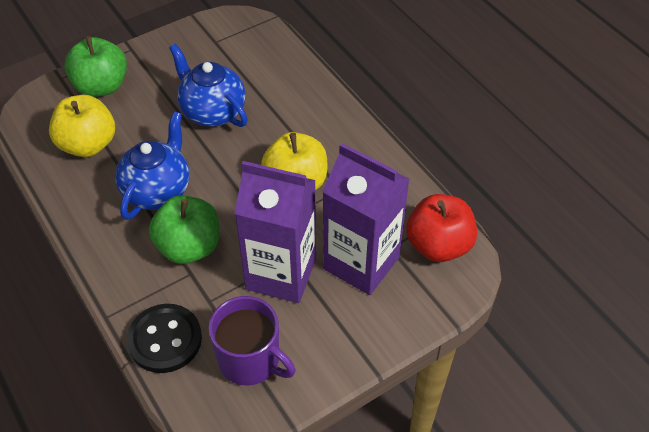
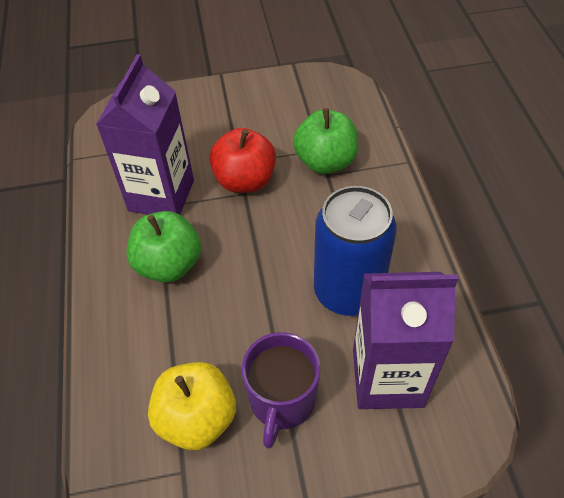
black button: [127,304,202,373] = 1 -> none = 0
blue can: none = 0 -> [314,186,397,316] = 1
blue teapot: [115,111,190,220] [169,44,248,127] = 2 -> none = 0
yellow apple: [49,95,115,157] [261,132,327,190] = 2 -> [148,362,236,450] = 1

